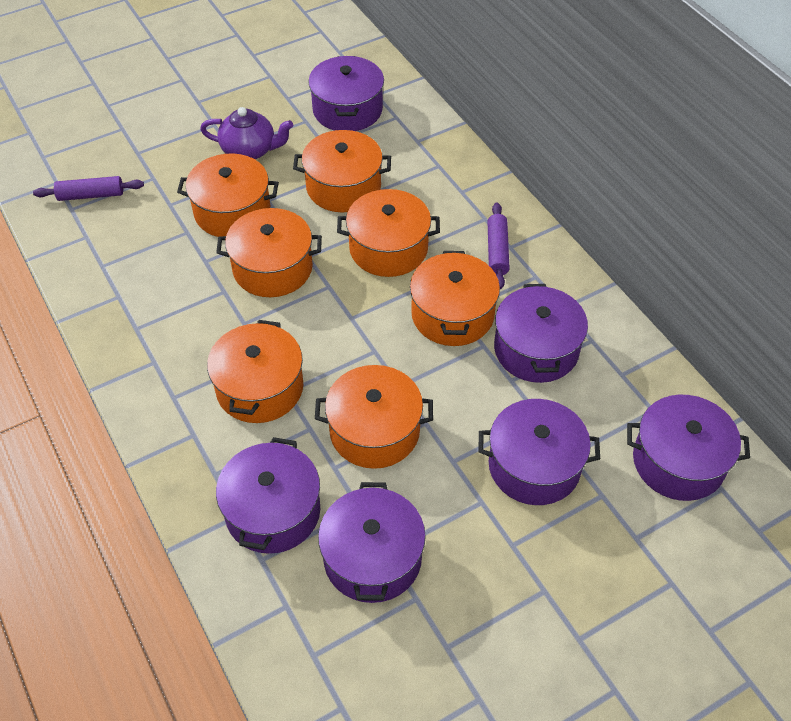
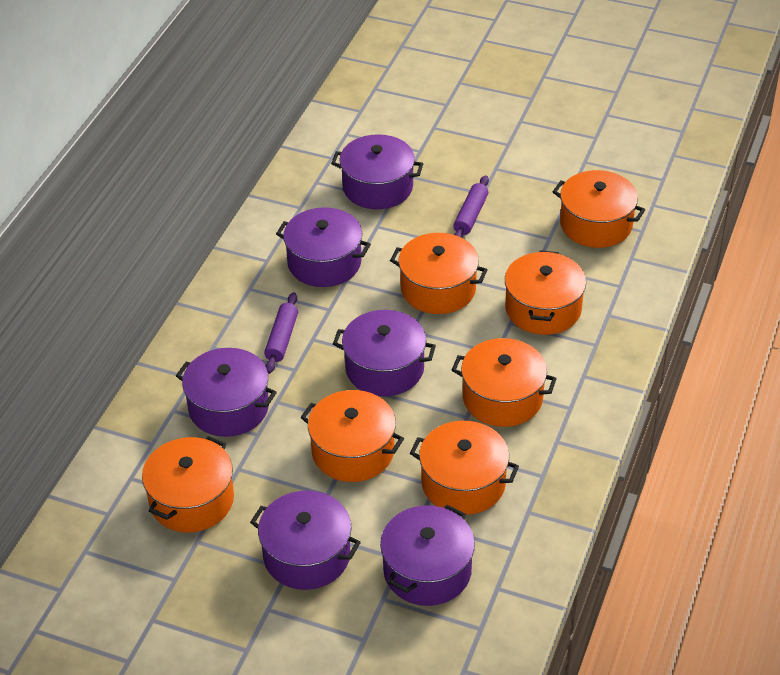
purple teapot: [200,107,293,159] = 1 -> none = 0

